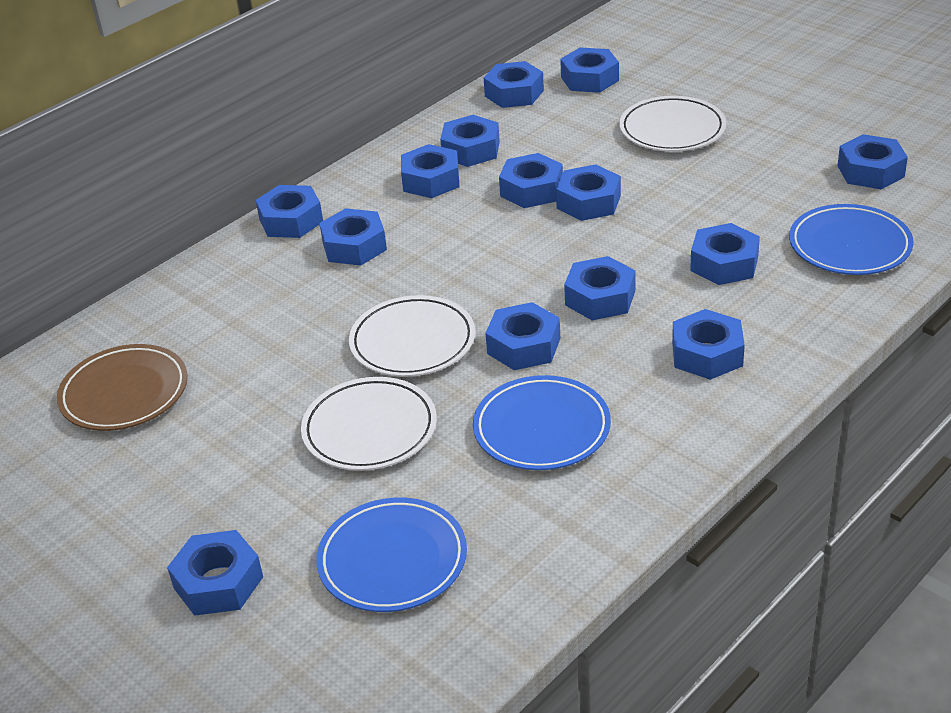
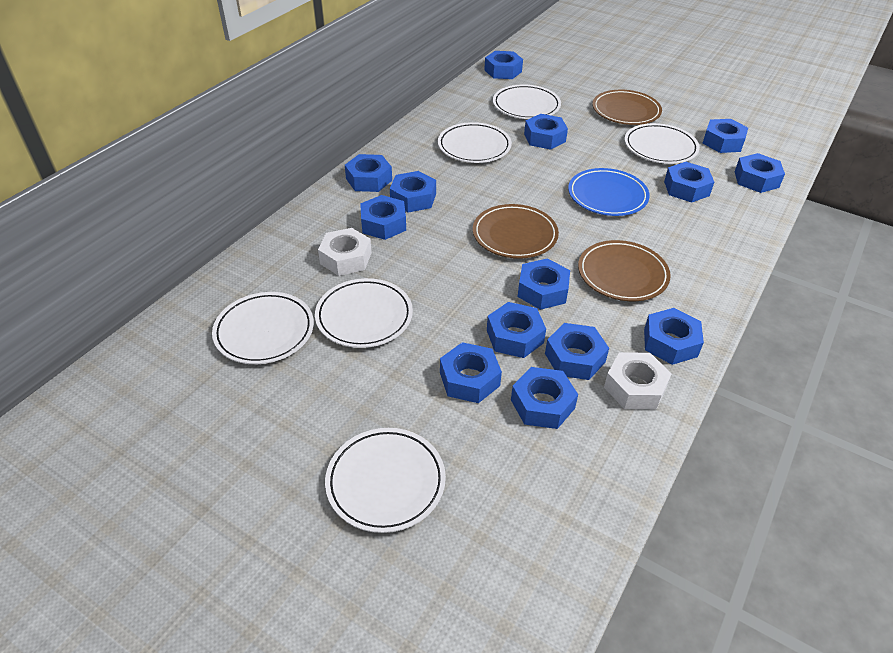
blue plate: [316,498,467,612] [473,375,611,470] [789,204,914,275] = 3 -> [568,168,650,216] = 1
brown plate: [57,344,188,431] = 1 -> [473,204,559,259] [578,240,671,301] [592,90,662,125] = 3
white nut: none = 0 -> [318,228,372,276] [604,352,672,409] = 2
white plate: [301,377,437,471] [349,295,475,377] [619,96,726,152] = 3 -> [212,292,314,364] [315,278,413,348] [325,428,446,533] [438,122,512,163] [493,84,561,119] [625,123,700,164] = 6

